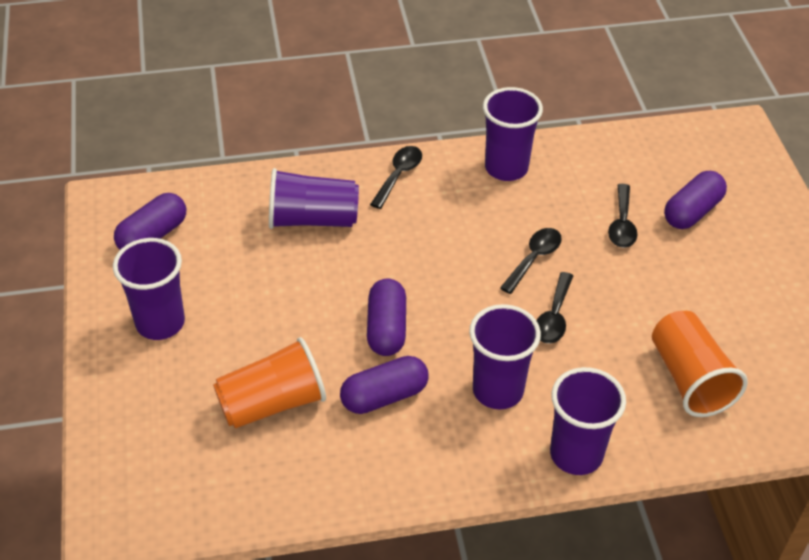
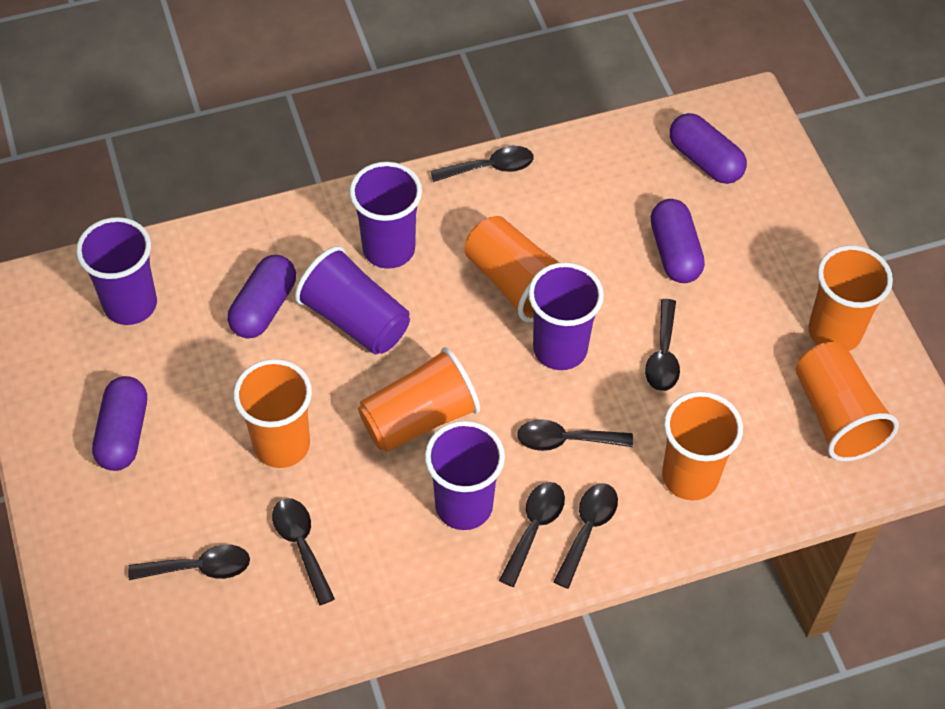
black spoon: [370,146,422,209] [500,228,562,294] [536,272,573,344] [608,184,638,248] = 4 -> [128,544,250,580] [272,498,335,606] [430,146,534,182] [499,482,565,587] [517,419,633,451] [554,483,618,589] [645,299,680,391] = 7
orange cup: [213,337,326,428] [652,311,748,417] = 2 -> [233,359,312,468] [358,347,480,452] [465,216,560,322] [662,391,743,500] [796,342,899,461] [809,245,893,351] = 6

